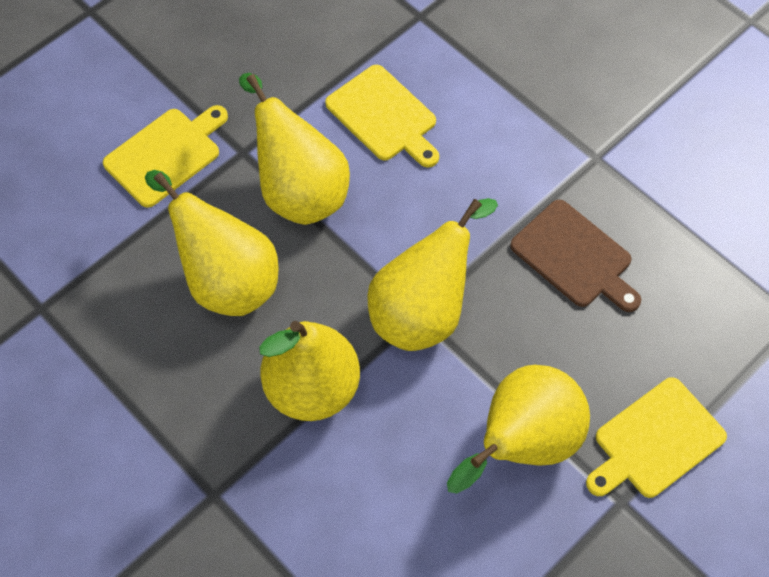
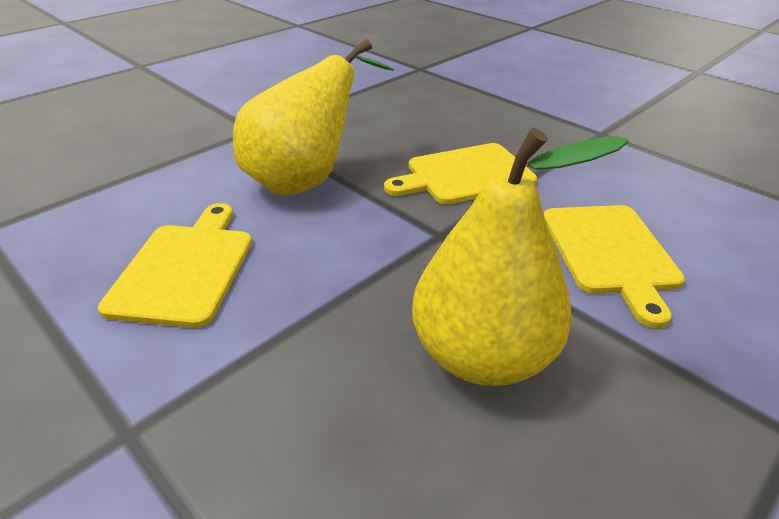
brown cutting board: [510,200,641,312] = 1 -> none = 0
yellow pear: [145,170,279,316] [239,73,350,225] [259,321,360,421] [367,198,498,351] [447,365,590,494] = 5 -> [233,39,394,196] [412,128,629,386] = 2

